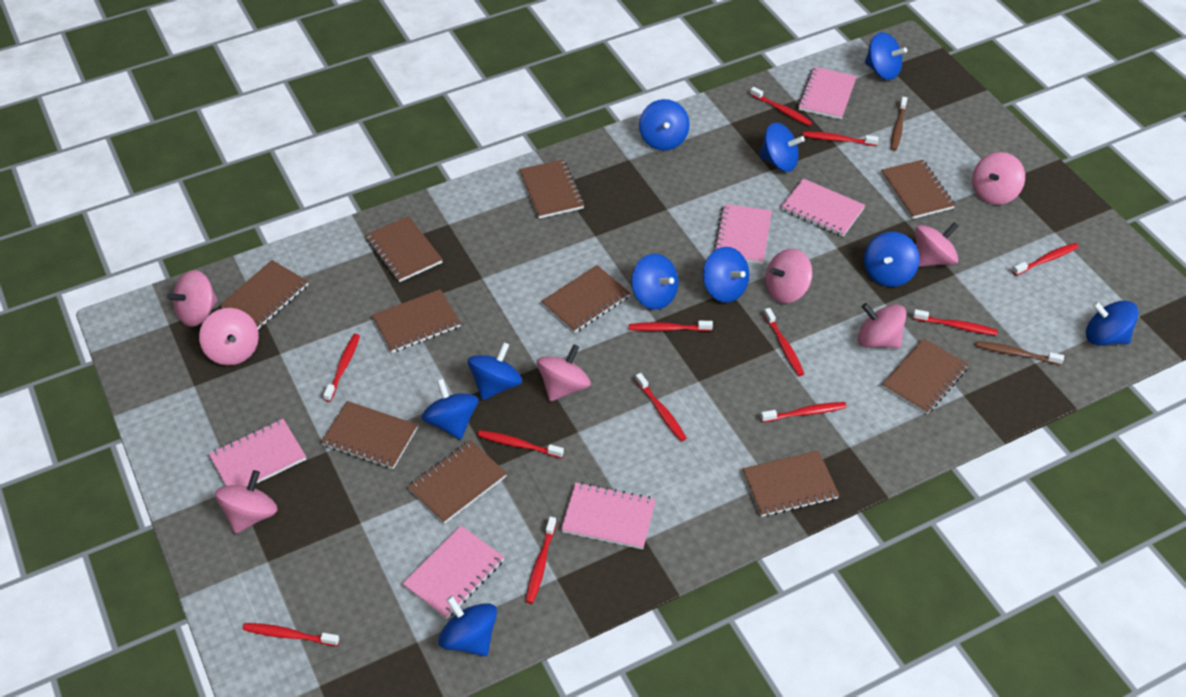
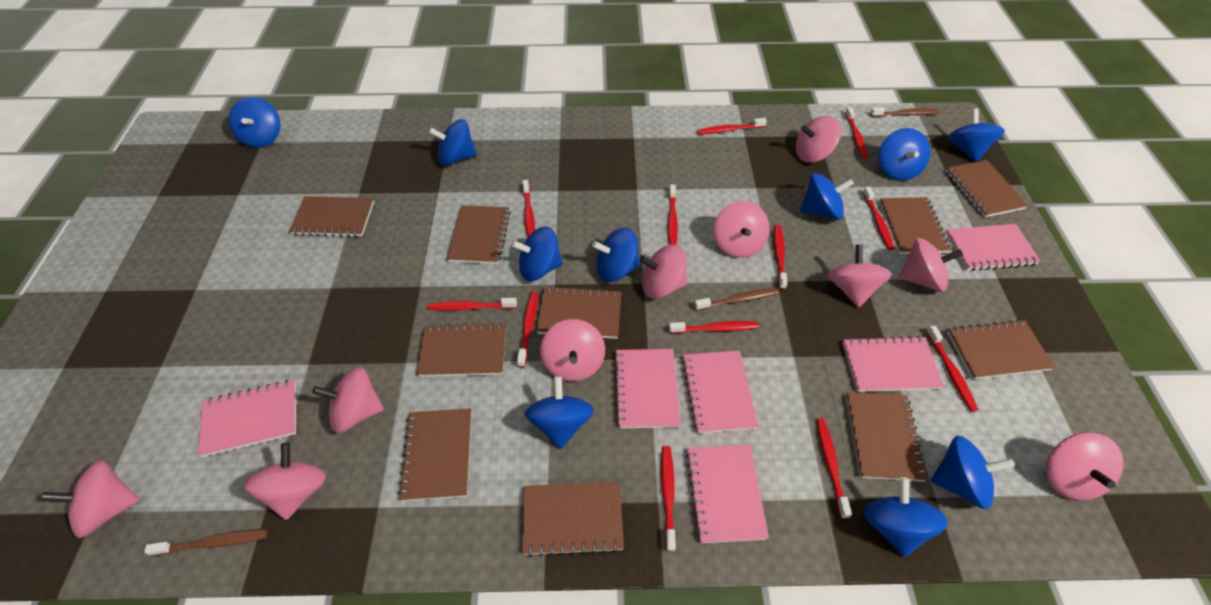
brown toothbrush: [891,97,908,151] [976,341,1064,365] = 2 -> [144,529,268,556] [694,288,778,311] [870,107,939,117] = 3
pink spinning top: [167,270,218,327] [199,308,259,365] [215,470,278,534] [537,344,591,402] [765,249,813,303] [858,303,907,348] [915,222,958,267] [972,152,1025,205] = 8 -> [40,460,139,538] [244,443,326,520] [312,367,384,433] [540,319,605,382] [639,245,687,299] [713,201,770,258] [796,116,841,163] [828,245,892,307] [899,238,963,292] [1046,433,1124,500] = 10

